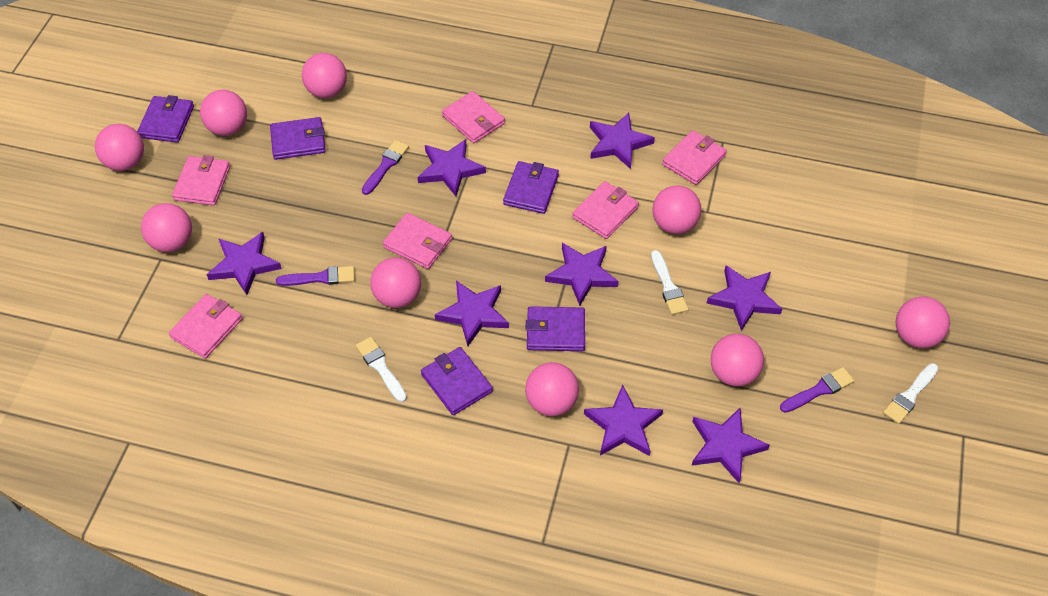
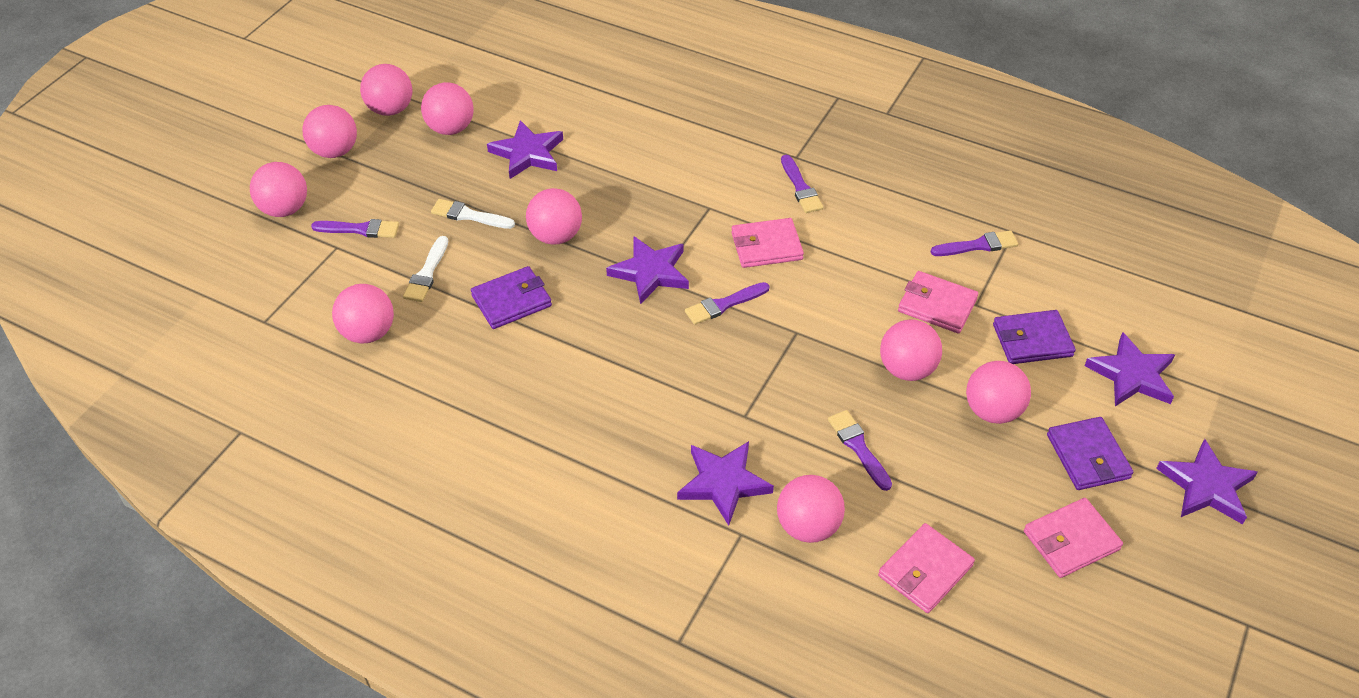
pink wallet: [169,294,243,359] [172,155,230,206] [383,213,452,269] [442,91,505,143] [572,181,639,239] [662,130,727,185] = 6 -> [731,218,804,268] [878,523,975,613] [898,271,978,333] [1024,498,1123,578] = 4
purple brush: [276,266,355,286] [362,140,409,195] [780,367,854,413] = 3 -> [311,219,399,238] [685,282,769,325] [781,155,823,213] [828,410,892,491] [931,230,1018,256] = 5
purple star: [206,232,282,295] [418,139,486,196] [435,281,509,346] [545,243,619,306] [584,385,663,456] [590,113,655,169] [691,408,770,483] [707,265,782,331] = 8 -> [487,120,563,179] [606,236,689,305] [677,441,774,526] [1084,332,1175,406] [1156,439,1258,524] = 5
purple wallet: [137,95,194,143] [270,117,326,160] [421,347,493,415] [503,161,559,214] [526,306,585,351] = 5 -> [471,266,552,329] [993,310,1076,364] [1047,417,1134,490] = 3
white brush: [356,337,407,402] [651,250,689,315] [883,363,939,424] = 3 -> [403,236,448,302] [431,199,515,229] = 2

